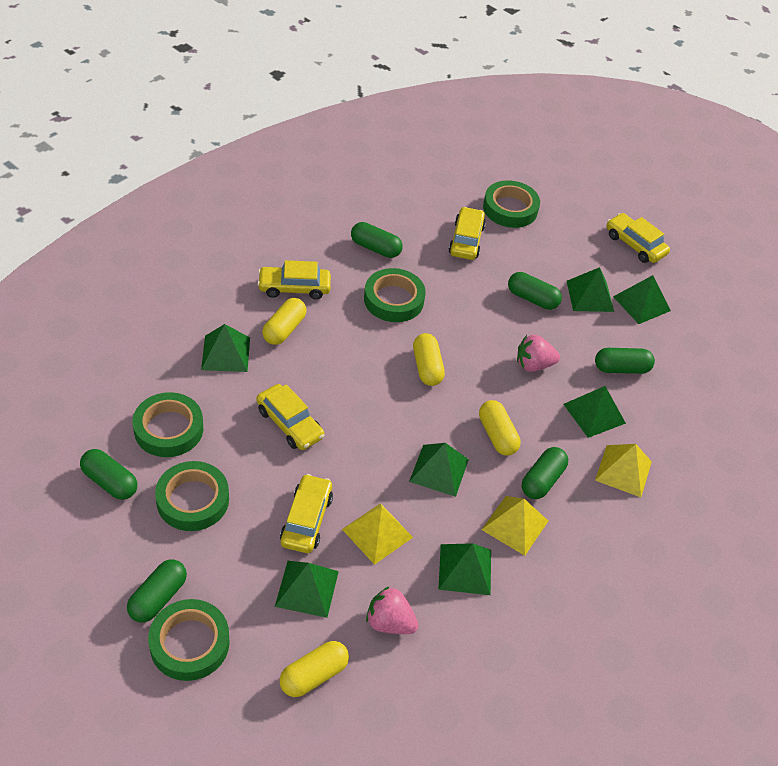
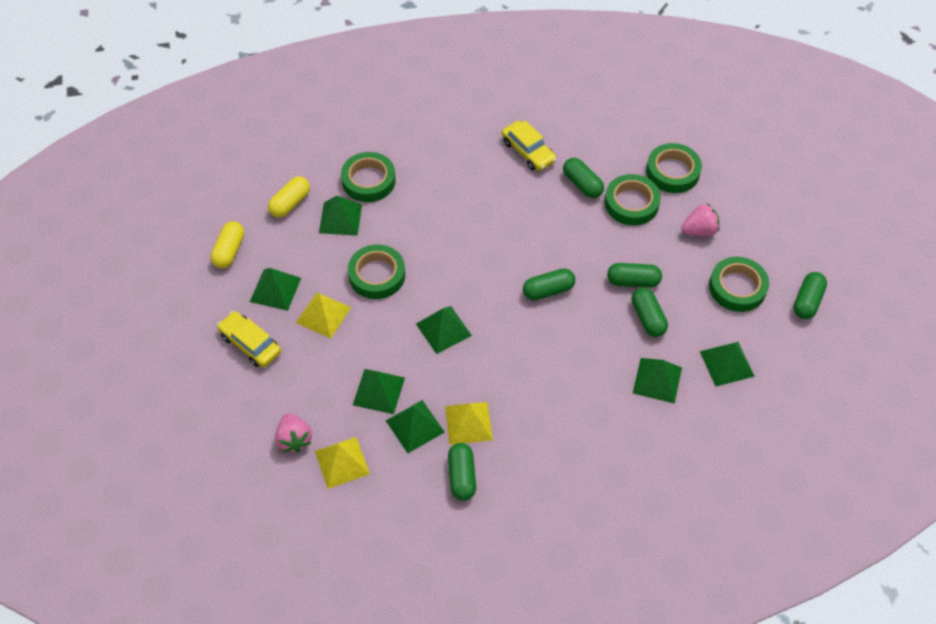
yellow capsule: [262,298,306,345] [280,641,349,697] [413,333,445,386] [479,400,521,456] = 4 -> [211,221,244,268] [268,176,310,218] = 2
yellow car: [256,384,324,450] [257,260,331,299] [280,474,333,553] [449,207,486,260] [607,213,670,263] = 5 -> [217,311,281,367] [502,120,556,171] = 2

